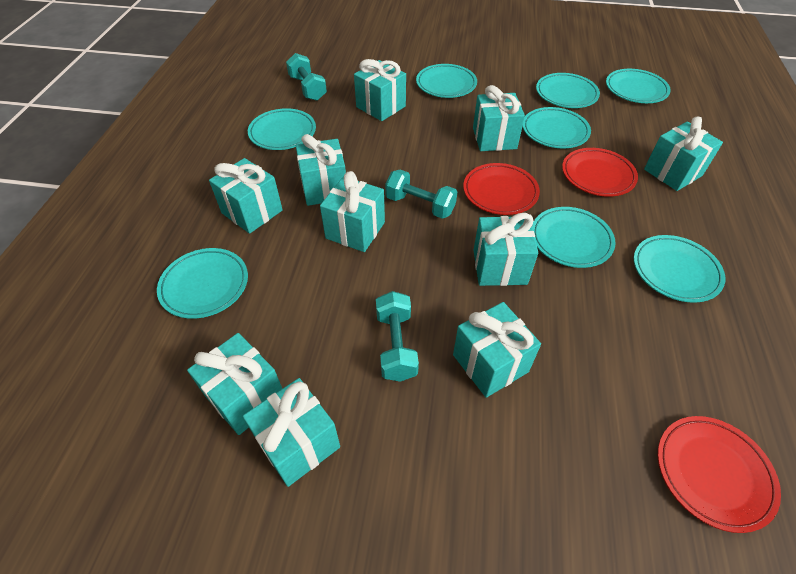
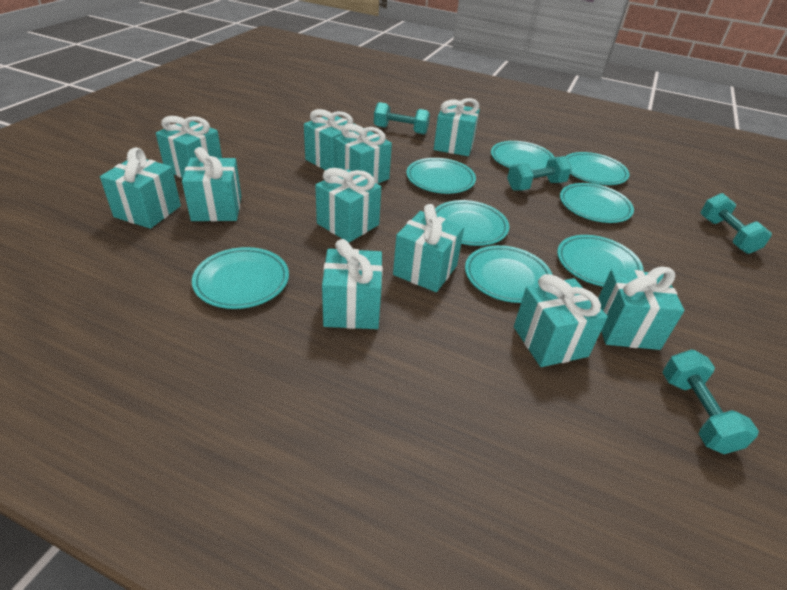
red plate: [463,163,540,215] [562,148,638,197] [658,416,781,533] = 3 -> none = 0
turquoise dumbbell: [286,53,327,101] [376,291,419,382] [385,170,457,219] = 3 -> [374,102,430,135] [507,156,572,191] [662,349,759,454] [701,193,772,254] = 4
turquoise gift: [187,333,282,435] [209,158,283,234] [243,378,340,487] [296,134,346,206] [320,171,385,252] [354,59,406,121] [453,302,541,398] [473,85,525,151] [473,213,538,286] [644,117,723,191] = 10 -> [100,147,181,229] [156,116,222,178] [182,147,241,221] [304,109,354,170] [315,168,381,242] [322,239,383,329] [335,124,392,184] [393,204,464,292] [434,98,480,156] [514,274,608,367] [598,266,684,350] = 11

